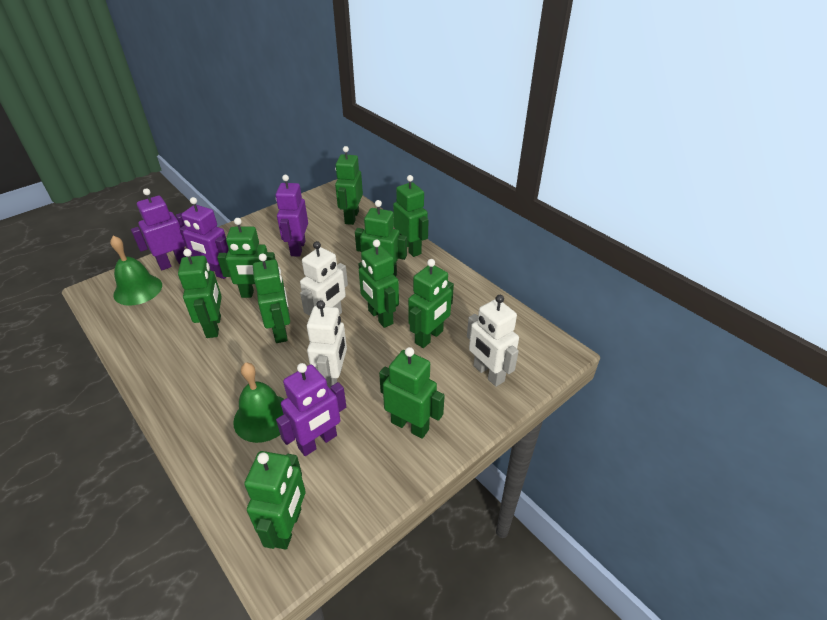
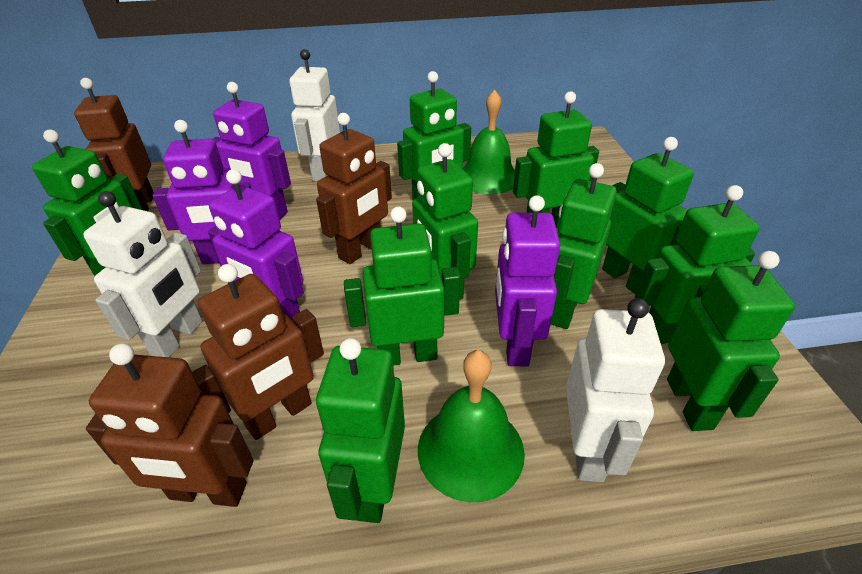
brown robot: none = 0 -> [74,78,154,211] [86,343,253,507] [192,264,324,440] [316,113,392,264] = 4

